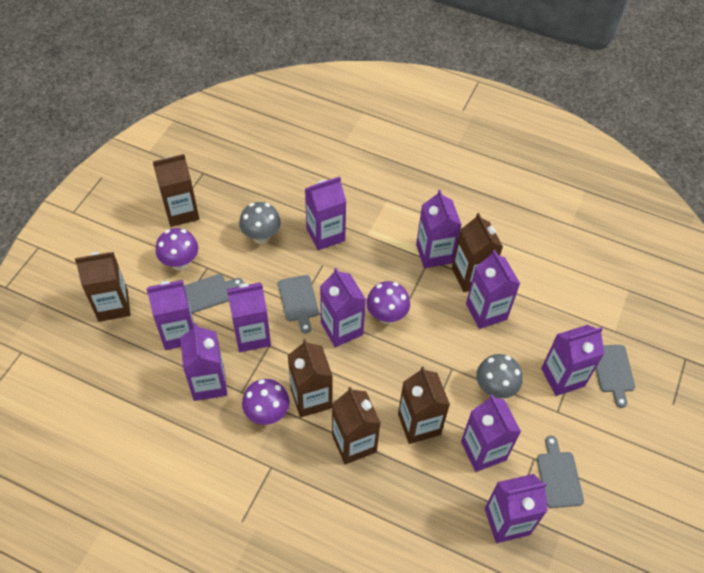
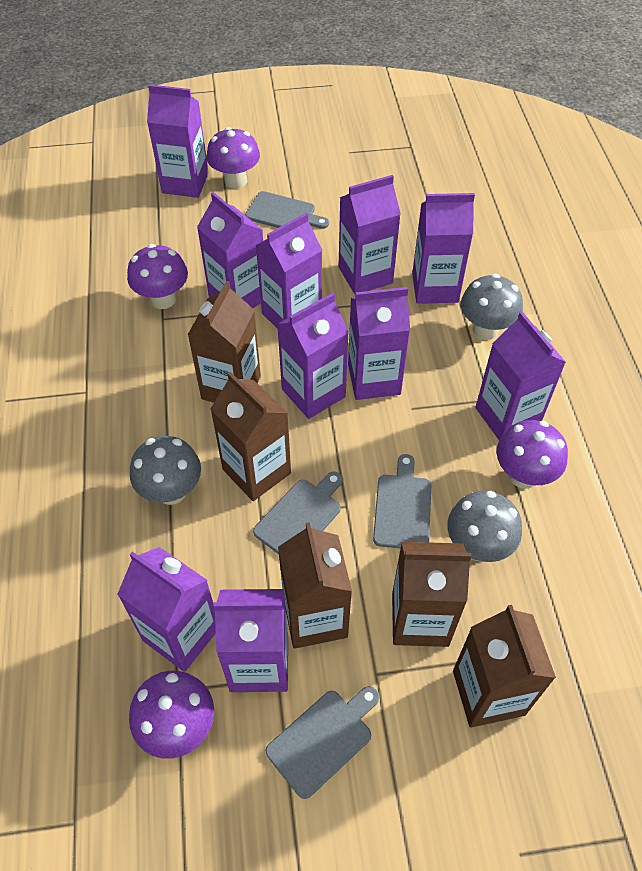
brown carton: [75,252,131,322] [153,154,199,227] [288,339,333,418] [332,387,381,464] [398,366,450,444] [452,213,503,292] = 6 -> [188,281,261,403] [210,372,291,501] [278,522,352,649] [392,542,472,647] [453,605,556,728] = 5
grey mushroom: [239,202,281,244] [476,354,523,399] = 2 -> [130,436,201,505] [447,491,522,562] [461,274,523,340] = 3
purple mushroom: [156,228,198,271] [242,379,290,425] [366,281,410,324] = 3 -> [127,244,188,309] [129,671,214,759] [207,127,260,189] [496,420,568,489] = 4

